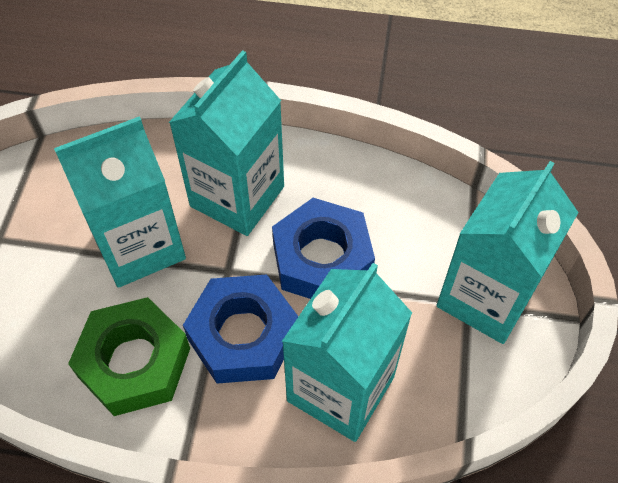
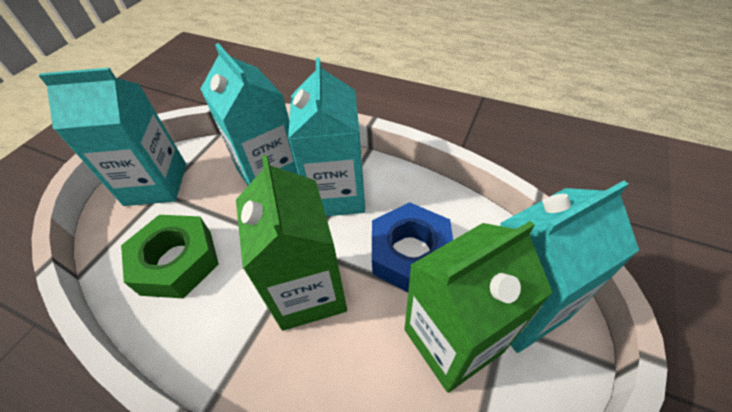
blue nut: [183,274,298,384] [272,198,375,299] = 2 -> [372,202,453,292] = 1
green carton: none = 0 -> [236,155,347,331] [404,221,553,393] = 2

